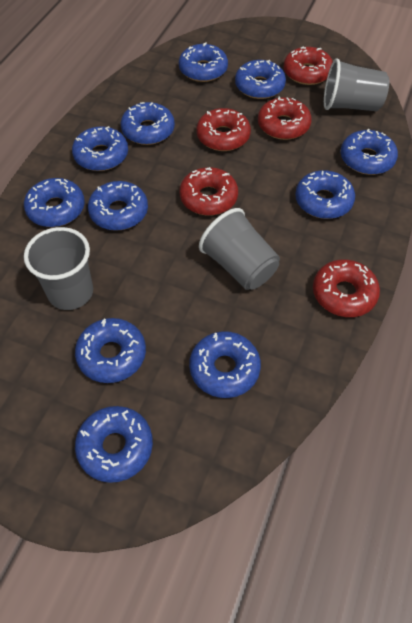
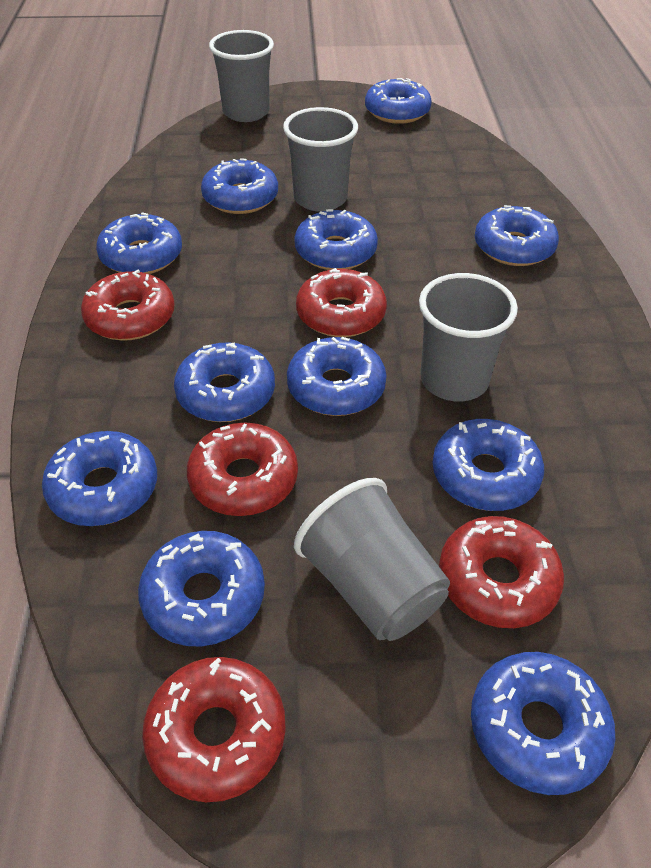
grey cup: [24,227,93,310] [199,208,280,290] [324,58,389,111] = 3 -> [209,30,274,122] [283,107,358,212] [294,478,450,641] [419,273,518,401] = 4

